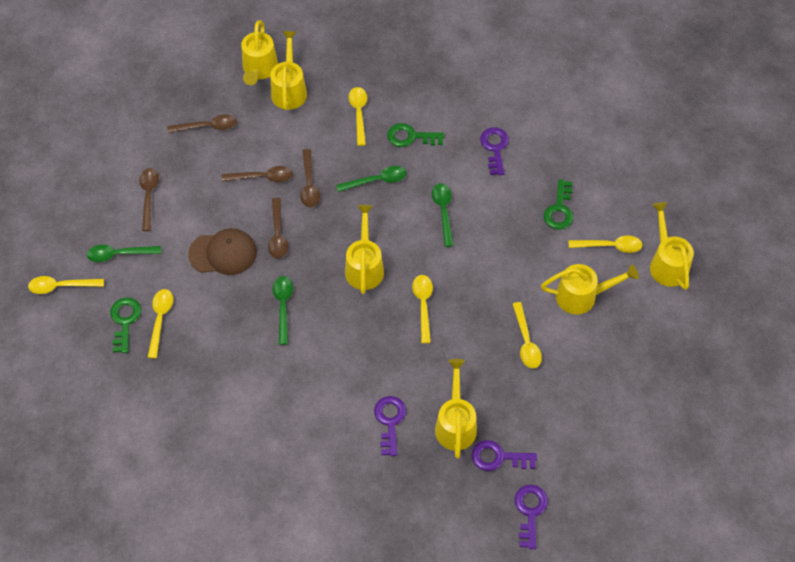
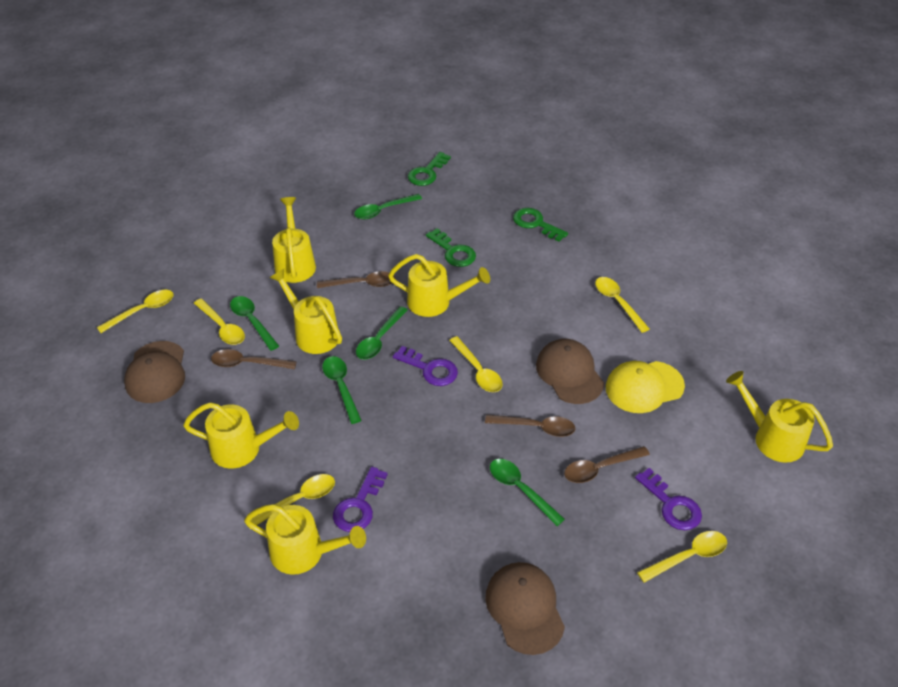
brown cap: [188,228,257,275] = 1 -> [124,341,185,403] [485,562,565,655] [536,339,604,404] = 3
brown spoon: [139,168,159,231] [167,114,237,133] [222,166,293,182] [268,198,288,259] [300,149,320,207] = 5 -> [211,349,297,369] [317,271,396,288] [485,415,575,437] [564,446,650,483] = 4
green spoon: [87,245,161,262] [273,276,293,345] [336,166,406,192] [432,183,454,247] = 4 -> [230,296,279,351] [322,356,362,424] [354,194,422,219] [356,306,408,360] [490,459,565,526] = 5
purple key: [374,396,406,456] [471,440,537,471] [480,127,509,175] [515,485,548,549] = 4 -> [333,467,388,532] [393,346,458,386] [635,468,702,530] = 3
yellow cap: none = 0 -> [606,361,685,413] = 1

